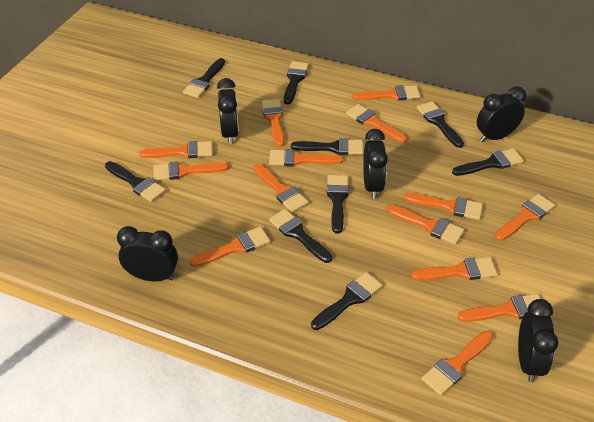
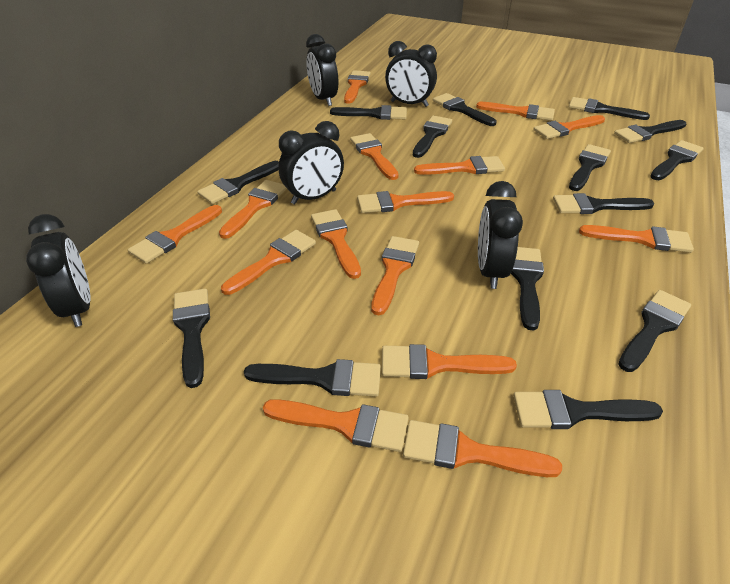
black brush: [105,161,166,202] [183,58,225,98] [269,209,332,263] [284,61,309,104] [291,138,363,155] [311,272,383,330] [327,175,349,234] [417,101,464,148] [452,148,524,176] = 9 -> [173,289,210,388] [197,161,279,204] [244,359,381,397] [330,105,407,120] [413,116,452,158] [433,93,497,126] [511,247,544,331] [513,390,663,429] [553,193,654,214] [569,97,650,120] [569,144,611,191] [614,120,686,143] [618,290,691,372] [650,140,704,180] = 14
orange brush: [139,141,213,158] [153,161,229,181] [190,227,270,267] [253,164,309,213] [261,99,284,147] [269,149,343,167] [346,104,407,143] [352,85,420,101] [387,205,464,245] [404,193,483,220] [411,257,497,281] [422,331,493,395] [458,294,541,322] [495,194,555,241] = 14 -> [128,205,222,264] [219,180,287,239] [221,230,316,295] [263,399,409,452] [311,209,361,279] [344,70,371,104] [350,133,399,180] [357,191,454,213] [371,236,419,315] [382,344,517,379] [403,420,562,477] [414,156,505,175] [476,102,555,121] [533,115,605,139] [579,225,694,253] = 15

